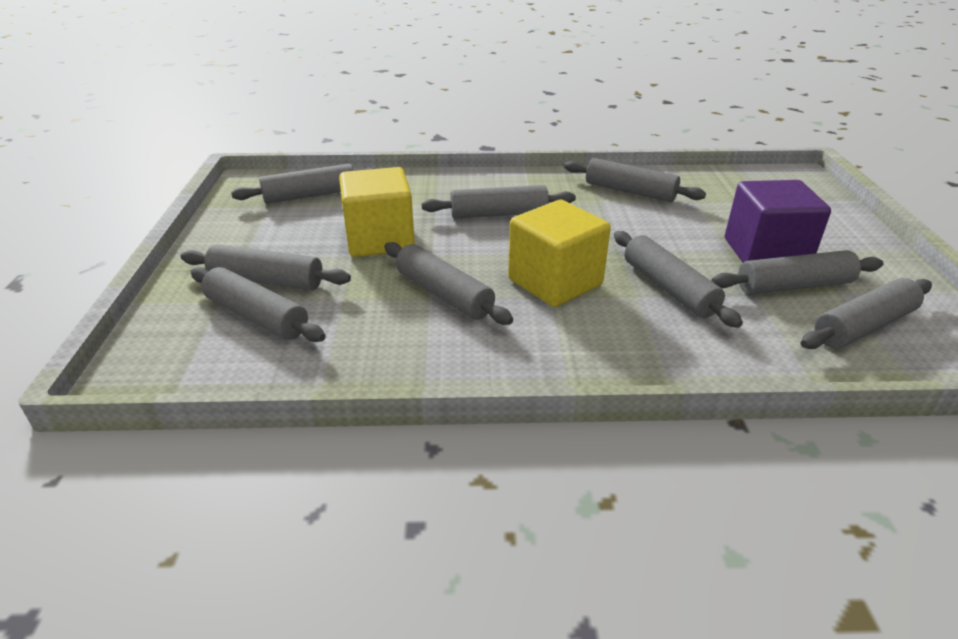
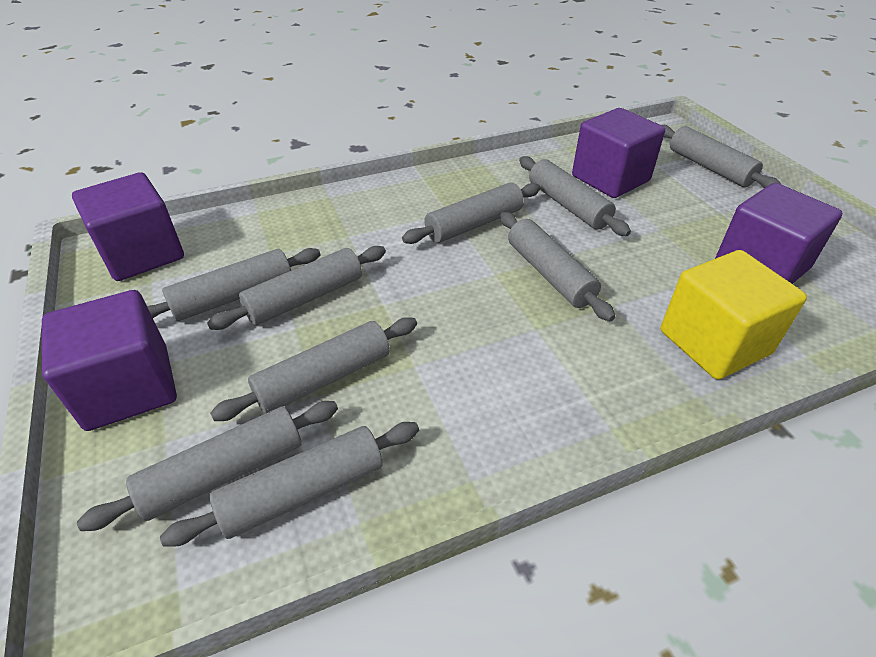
purple cube: [725,180,831,262] = 1 -> [42,290,177,431] [72,172,184,281] [572,108,665,198] [715,183,842,284] = 4
yellow cube: [339,167,415,257] [508,200,611,307] = 2 -> [661,250,807,380] = 1

